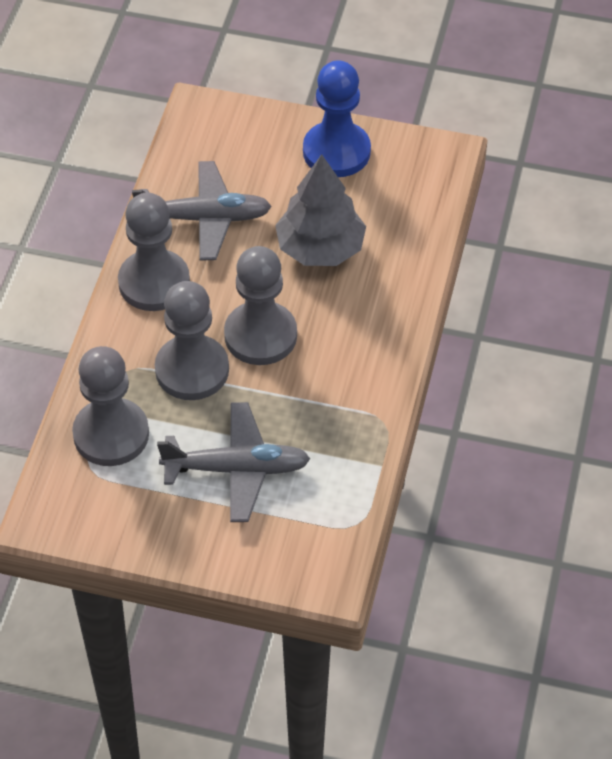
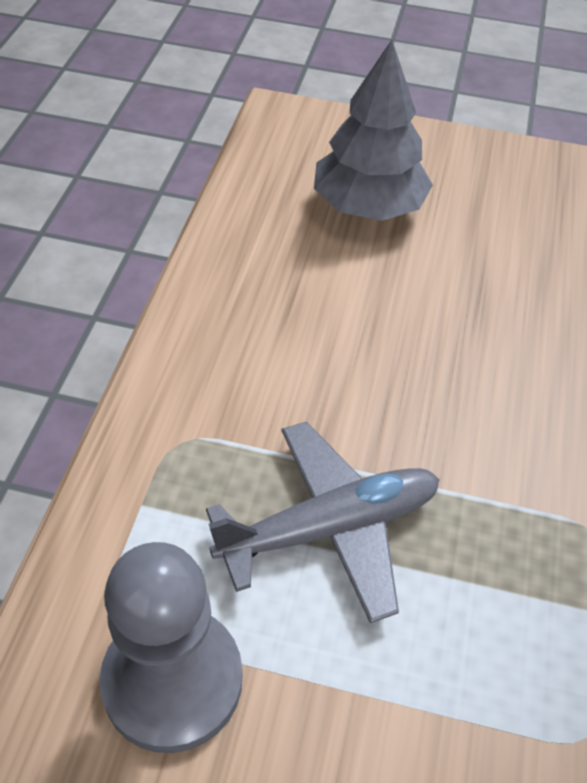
blue pawn: [303,60,371,177] = 1 -> none = 0
grey pawn: [72,346,149,466] [118,193,190,311] [155,281,229,400] [224,246,297,365] = 4 -> [100,542,242,753] = 1
grey plane: [132,161,272,261] [157,402,310,522] = 2 -> [206,421,440,623] = 1

